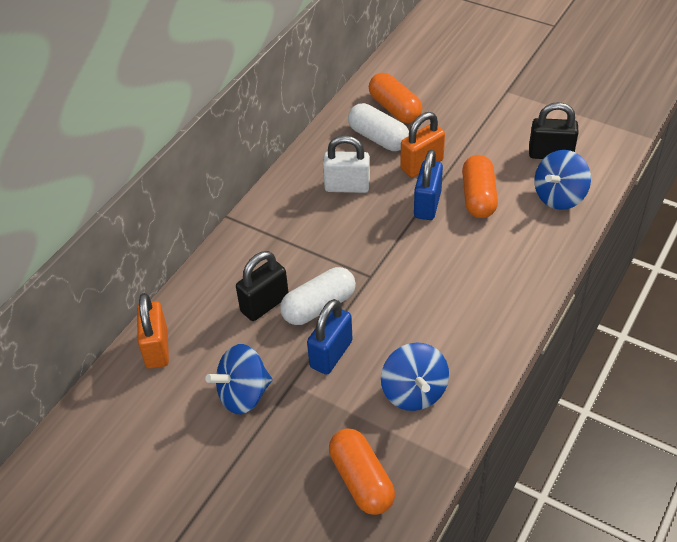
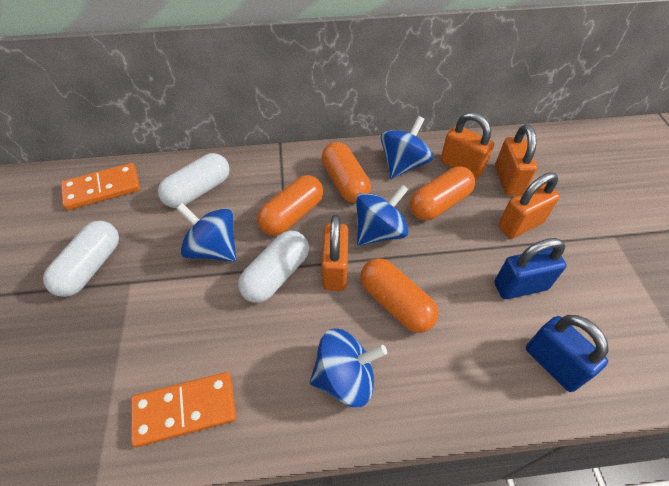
black padlock: [236,251,289,321] [529,102,579,159] = 2 -> none = 0
blue spinning top: [205,344,273,414] [381,342,449,411] [534,150,591,210] = 3 -> [176,203,236,262] [310,329,387,407] [356,184,409,246] [381,116,433,179] = 4
orange capsule: [329,428,395,515] [369,73,422,123] [462,155,498,218] = 3 -> [257,175,323,236] [322,142,371,203] [360,258,438,333] [410,166,475,220] = 4
orange domino: none = 0 -> [61,163,140,210] [131,372,237,448] = 2
orange padlock: [137,293,169,369] [400,112,445,177] = 2 -> [322,215,348,291] [440,112,494,179] [495,124,537,196] [498,172,560,239] = 4
white capsule: [280,267,356,325] [348,103,409,151] = 2 -> [43,221,119,297] [158,153,230,208] [238,231,309,303] = 3
white padlock: [323,135,370,193] = 1 -> none = 0

